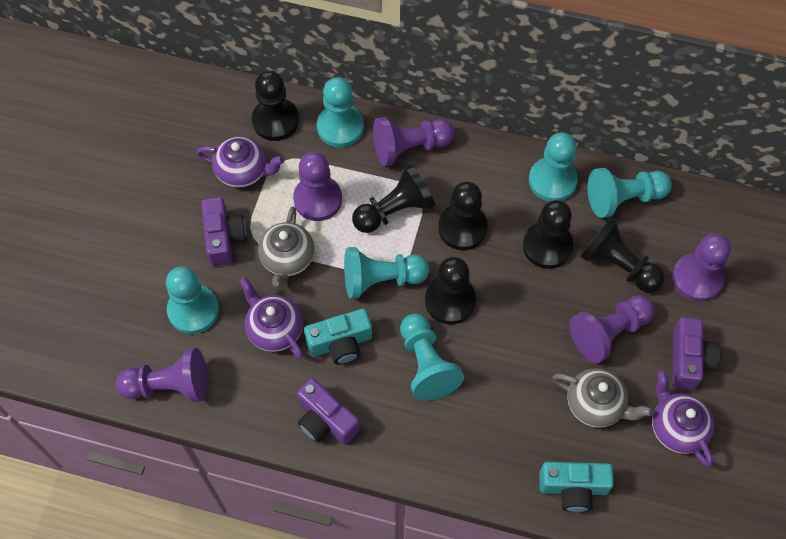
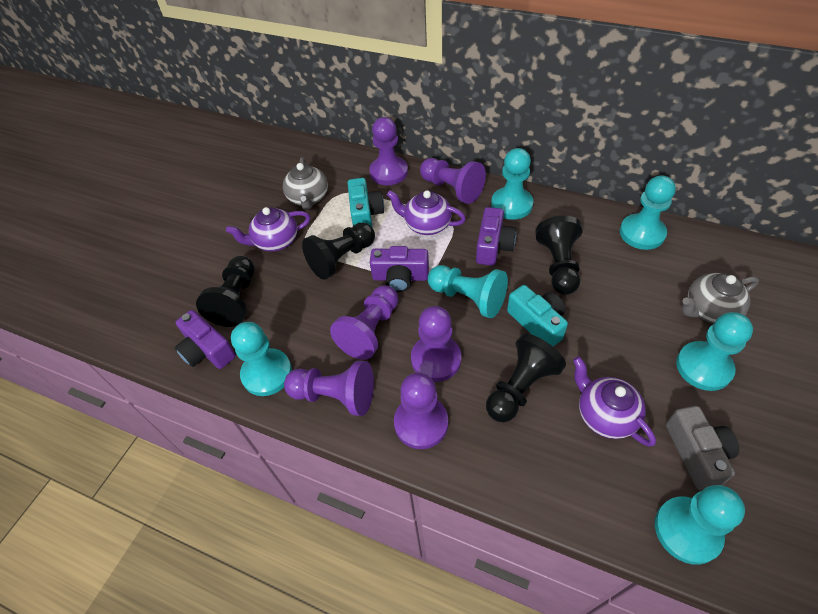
black pawn: [252,71,299,141] [352,164,435,233] [425,257,476,324] [438,181,488,250] [523,200,573,269] [580,216,664,292] = 6 -> [196,256,255,327] [302,223,375,280] [486,334,566,423] [535,215,583,295] = 4
grey camera: none = 0 -> [666,406,739,490] = 1
purple pawn: [116,348,208,402] [293,152,342,221] [373,117,454,166] [570,295,655,363] [672,233,731,302] = 5 -> [284,361,374,416] [330,286,399,360] [369,117,408,185] [394,372,448,449] [411,306,462,382] [420,158,486,204] = 6

